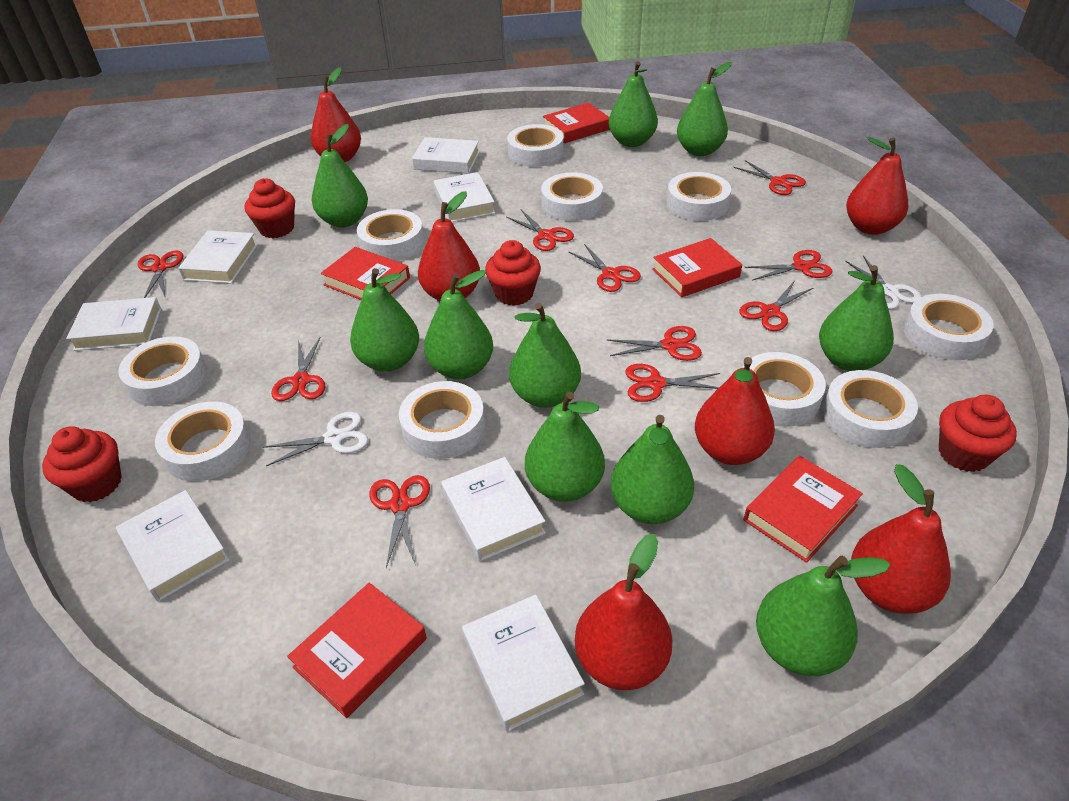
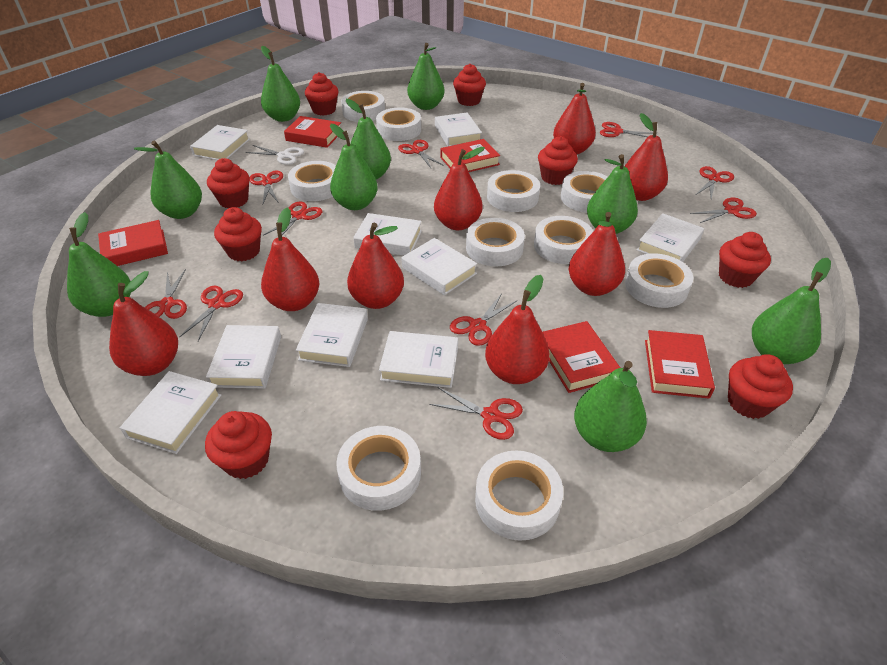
green pear: [312,124,368,227] [350,268,419,372] [424,270,493,379] [509,303,581,408] [525,391,605,502] [609,61,658,147] [611,415,694,524] [677,62,732,156] [756,556,891,676] [819,265,894,371] = 10 -> [67,212,131,317] [134,140,202,219] [261,46,300,122] [330,124,378,210] [346,99,391,179] [407,43,445,110] [574,361,647,452] [587,154,638,234] [752,258,831,364] = 9
red cupcake: [42,426,122,502] [245,178,295,238] [485,240,541,306] [939,395,1017,472] = 4 -> [205,411,272,479] [207,158,250,208] [214,207,262,261] [305,72,338,116] [453,64,486,106] [538,136,578,185] [719,232,771,288] [728,354,793,419] = 8
red pear: [311,67,361,162] [418,191,480,301] [575,534,672,690] [695,357,775,465] [846,136,908,235] [851,464,951,614] = 6 -> [109,271,178,376] [261,207,319,311] [347,223,404,309] [434,147,485,230] [485,275,549,384] [553,83,596,154] [569,212,625,296] [624,113,668,201] = 8
white book: [66,297,162,351] [116,490,230,602] [178,230,258,284] [412,137,480,174] [434,172,495,222] [441,457,546,562] [462,595,585,732] = 7 -> [120,371,221,454] [190,125,250,160] [206,325,281,389] [296,303,368,367] [353,213,422,256] [379,331,458,388] [401,238,477,295] [435,113,482,146] [637,213,704,262] = 9
white scissors: [262,412,368,466] [845,255,921,309] = 2 -> [246,145,304,165] = 1

